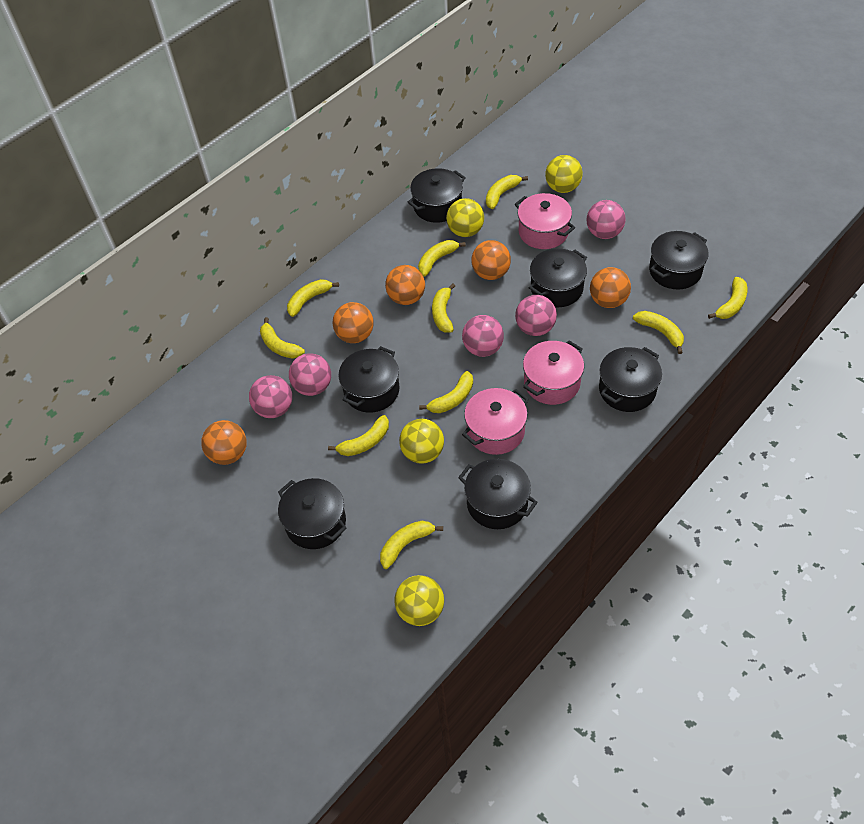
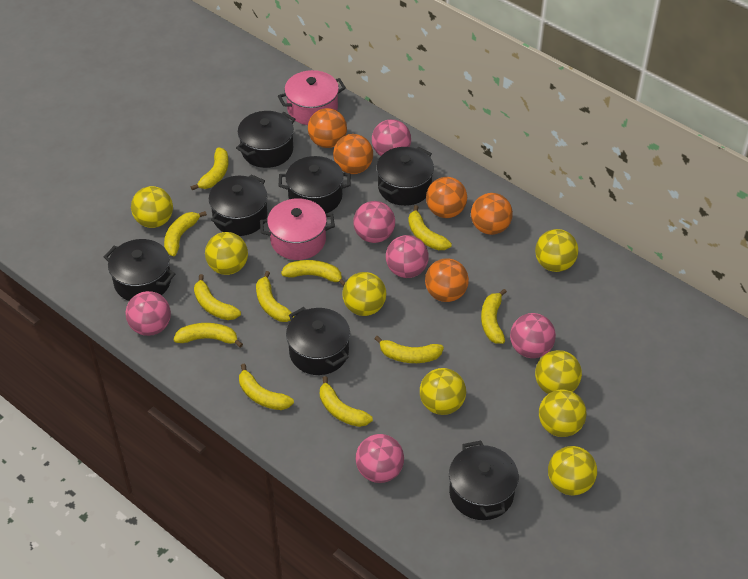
pink ball: [249,375,292,418] [289,353,331,396] [462,315,504,357] [515,295,557,336] [587,200,626,239] = 5 -> [126,291,171,336] [353,201,395,243] [356,434,404,483] [372,119,411,156] [386,235,429,278] [510,313,556,358] = 6
pink pot: [462,388,529,455] [515,193,575,249] [523,340,584,405] = 3 -> [260,198,335,260] [278,70,346,125] = 2
yellow ball: [394,575,444,626] [399,419,444,464] [446,198,484,237] [545,155,583,193] = 4 -> [131,186,173,228] [205,232,248,275] [342,272,386,316] [420,368,466,415] [535,229,579,272] [535,350,582,394] [539,389,587,437] [548,446,597,495] = 8
yellow banana: [260,317,305,359] [287,279,339,317] [328,415,389,456] [380,521,443,569] [418,240,466,277] [419,371,473,413] [432,284,455,333] [486,175,528,209] [633,311,684,354] [708,277,747,319] = 10 -> [164,211,207,256] [173,323,243,348] [191,147,229,190] [194,274,241,320] [239,363,294,410] [256,271,295,322] [281,260,346,286] [320,376,373,427] [374,336,444,363] [408,205,452,250] [481,289,507,344] = 11

